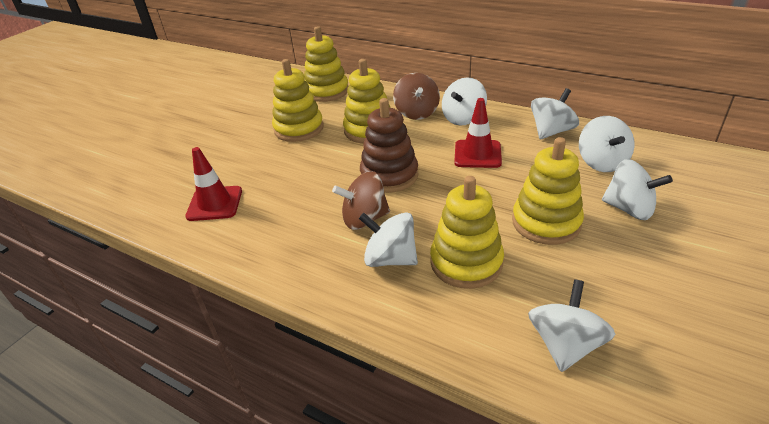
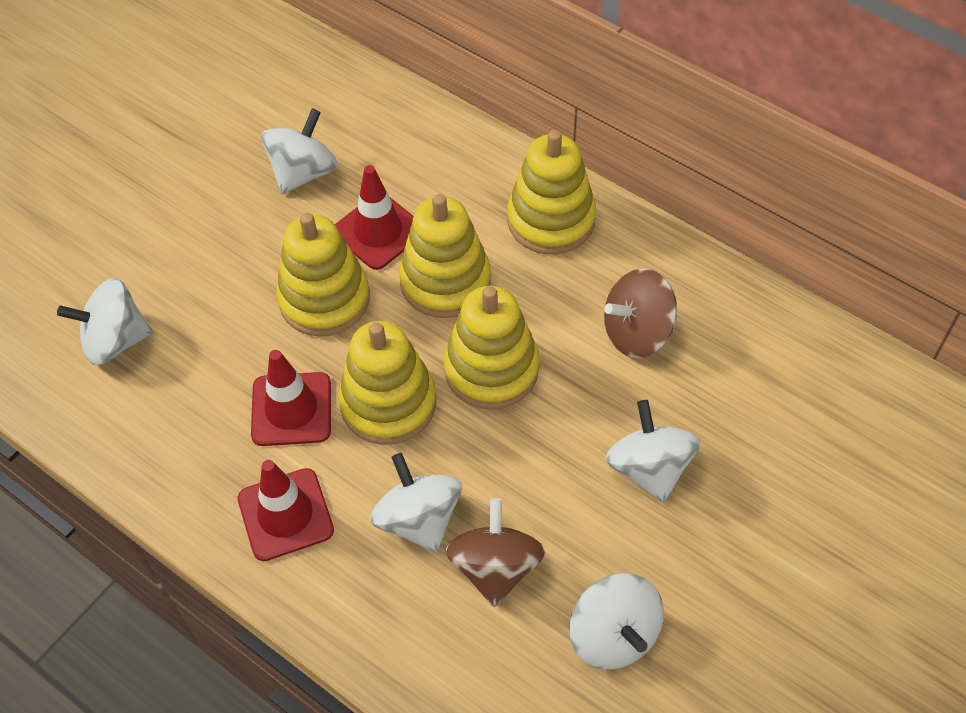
brown stacking toy: [360,98,418,193] = 1 -> none = 0
red traffic cone: [185,147,242,221] [454,98,502,168] = 2 -> [238,460,334,561] [251,350,331,446] [335,165,414,270] = 3
white spinning top: [359,212,418,267] [442,77,487,126] [528,279,615,372] [531,88,579,139] [579,116,634,172] [602,159,673,220] = 6 -> [57,278,153,365] [261,108,338,194] [370,453,462,552] [569,573,664,669] [605,400,700,503] = 5

